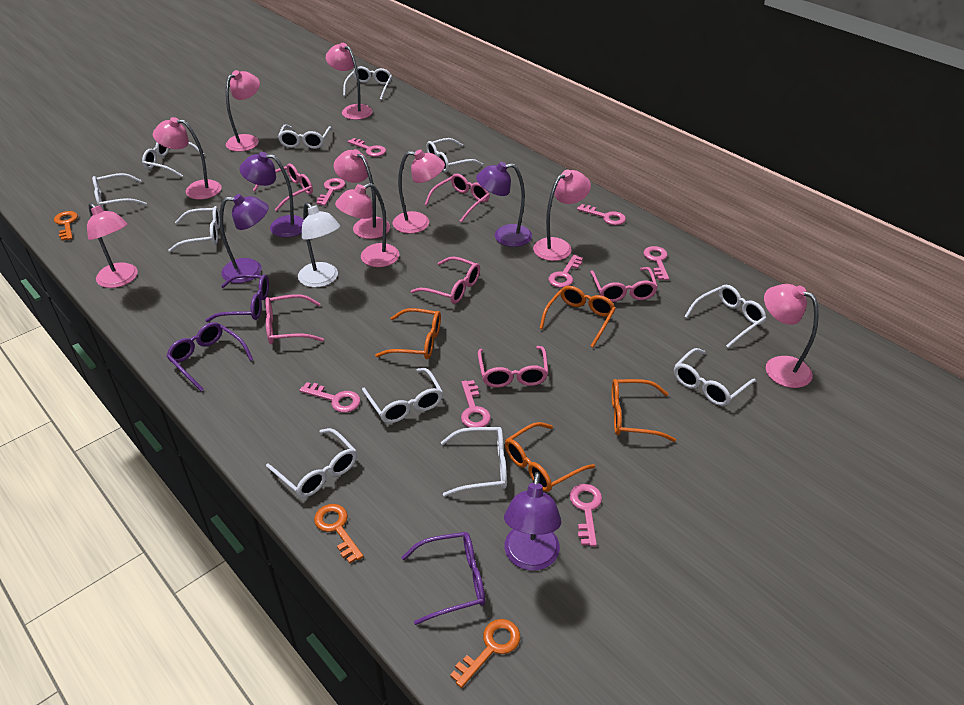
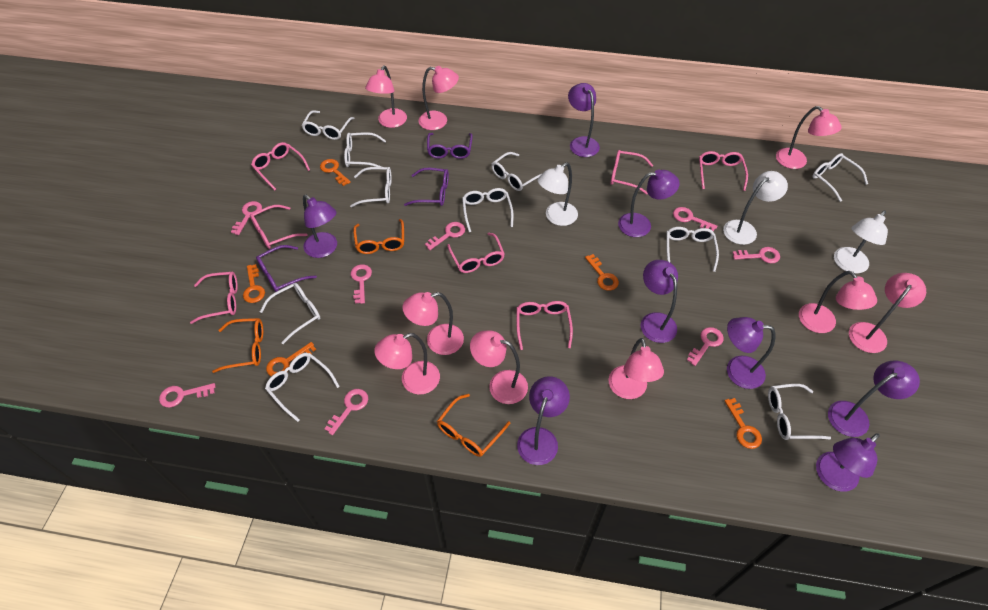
orange glasses: [375,308,441,359] [505,422,595,492] [539,286,616,347] [611,379,676,442] = 4 -> [212,318,263,373] [353,219,404,254] [437,394,510,457] = 3
orange key: [54,211,78,241] [314,504,364,563] [450,619,520,688] = 3 -> [243,264,265,303] [266,342,316,377] [320,159,351,186] [585,254,619,291] [725,398,762,449] = 5
pink glasses: [253,164,313,211] [265,294,324,344] [411,257,480,304] [425,174,490,223] [478,346,548,388] [590,267,658,302] = 6 -> [190,272,238,324] [250,205,308,249] [251,142,310,191] [447,233,505,273] [516,301,573,350] [610,150,653,194] [699,151,748,191] = 7
purple lamp: [219,194,269,283] [240,152,304,237] [476,162,532,247] [504,472,561,571] = 4 -> [303,195,337,258] [517,376,570,465] [568,83,600,157] [618,170,680,237] [641,260,678,343] [727,317,776,389] [816,433,880,492] [828,361,920,437] = 8
white glasses: [92,173,147,210] [142,142,204,178] [168,206,220,252] [266,428,357,497] [278,124,332,149] [343,66,392,100] [362,368,443,423] [427,138,483,172] [441,427,507,497] [674,348,756,406] [684,285,767,348] = 11 -> [260,283,320,344] [265,353,340,422] [301,110,354,140] [344,132,386,167] [350,167,392,207] [462,188,514,232] [491,152,542,191] [666,227,719,272] [768,384,831,440] [812,153,868,202] = 10
white lamp: [298,202,340,287] = 1 -> [538,162,578,226] [723,171,788,245] [834,210,888,274] = 3

